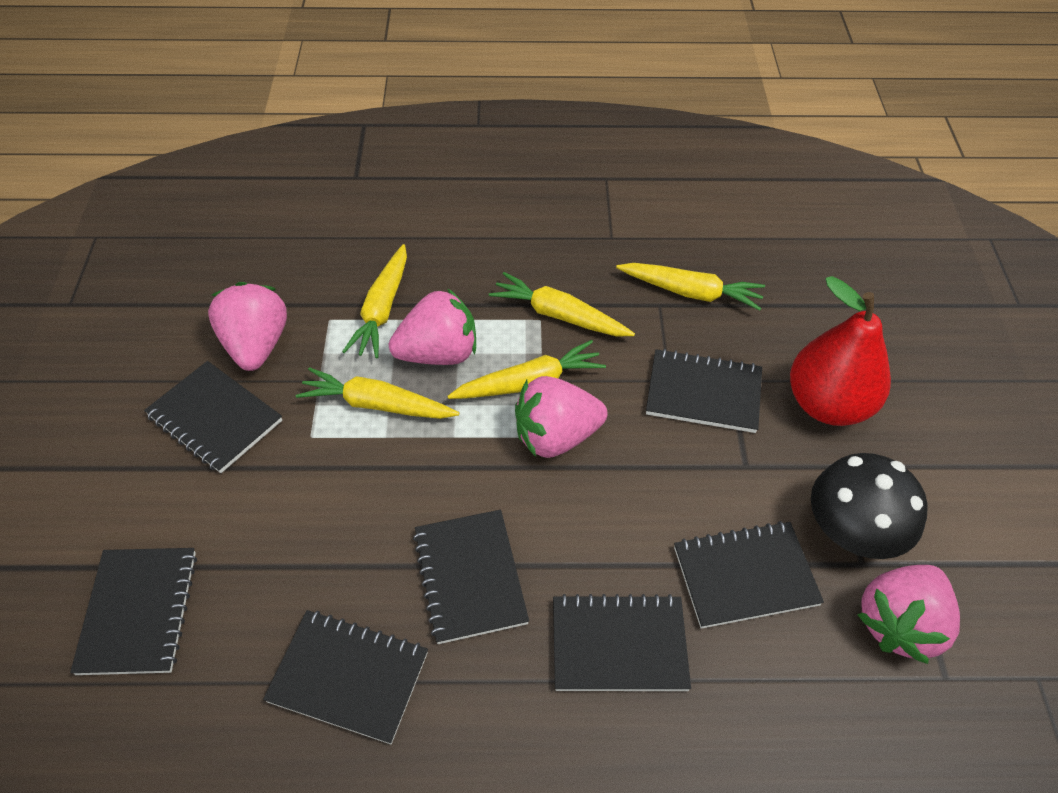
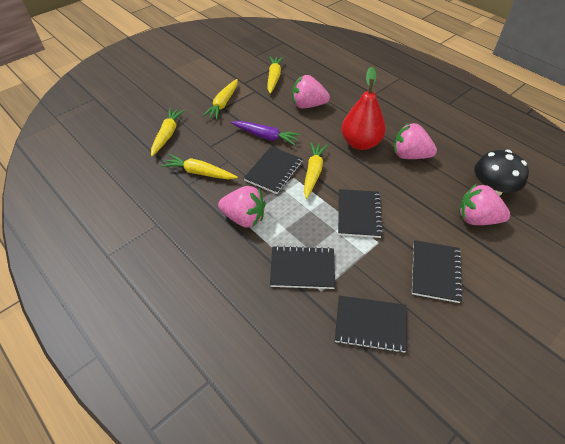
black notebook: [70,548,197,675] [144,361,282,473] [263,610,428,744] [413,510,529,644] [553,594,691,691] [646,349,762,433] [674,521,824,629] = 7 -> [244,147,303,194] [270,245,335,289] [335,295,407,353] [338,189,383,238] [412,240,463,303] = 5
purple carrot: none = 0 -> [231,121,301,145] = 1

